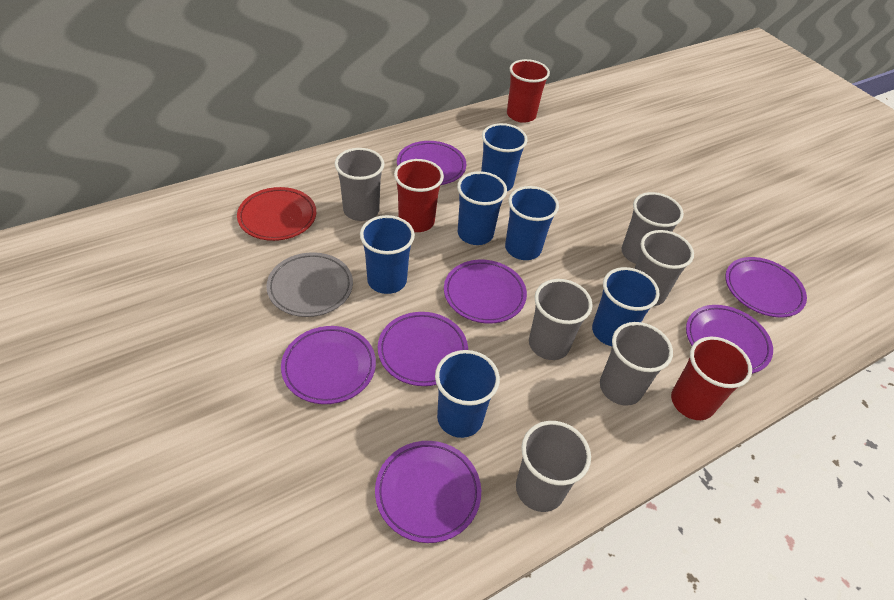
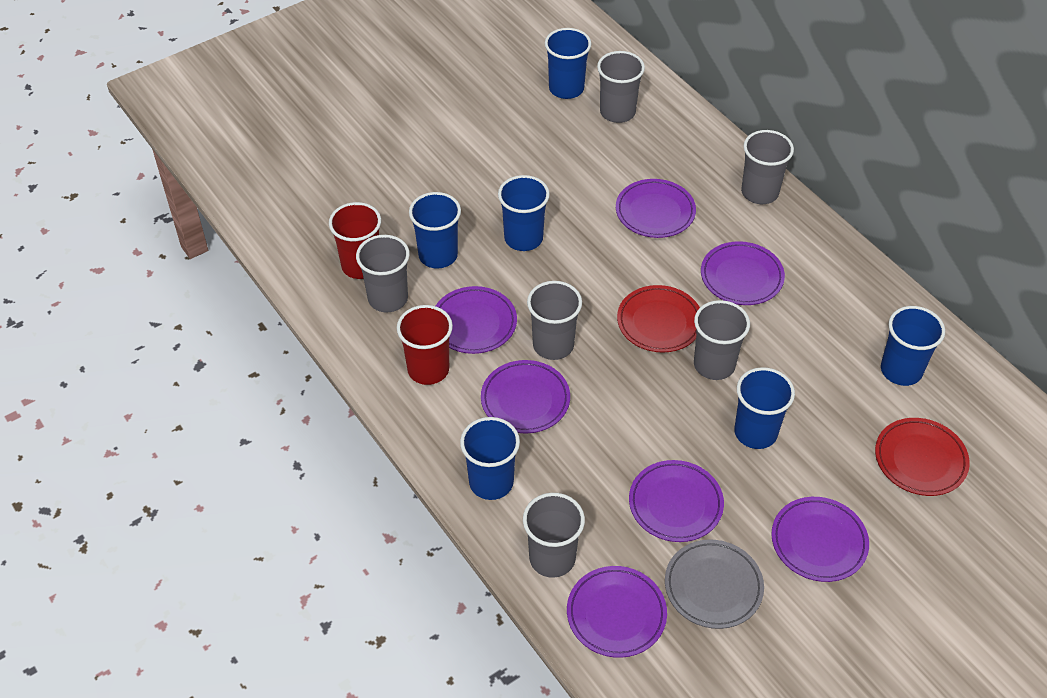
red cup: [394,159,444,232] [507,59,550,123] [671,337,752,420] = 3 -> [329,202,381,279] [397,305,453,385] = 2
red plate: [237,187,316,241] = 1 -> [617,285,700,353] [875,418,970,496] = 2

